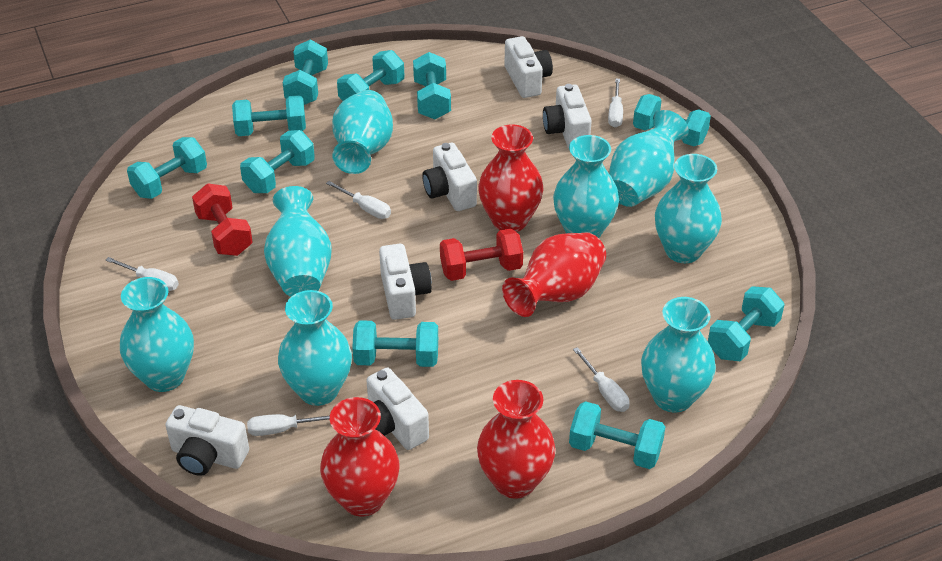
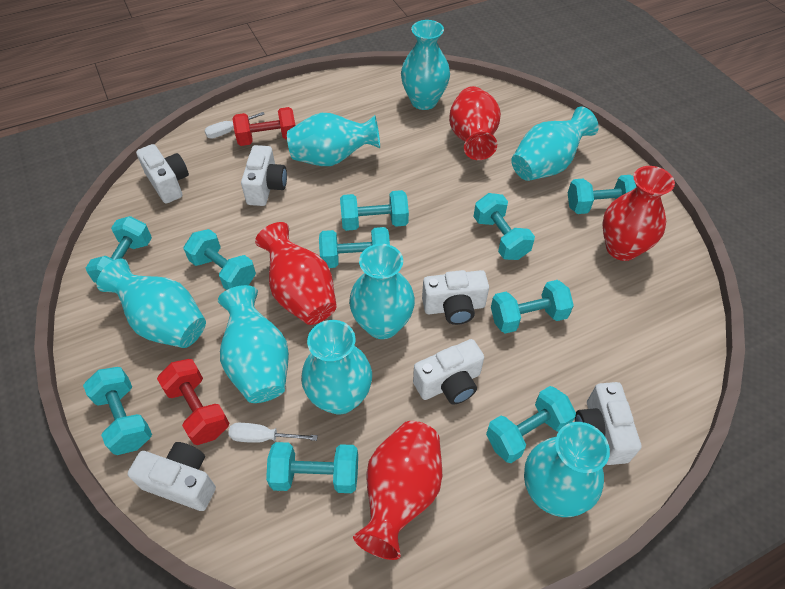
white screwdriver: [105,257,179,291] [247,414,330,436] [326,181,391,219] [573,347,629,412] [608,79,623,127] = 5 -> [204,112,264,139] [228,423,318,443] = 2

